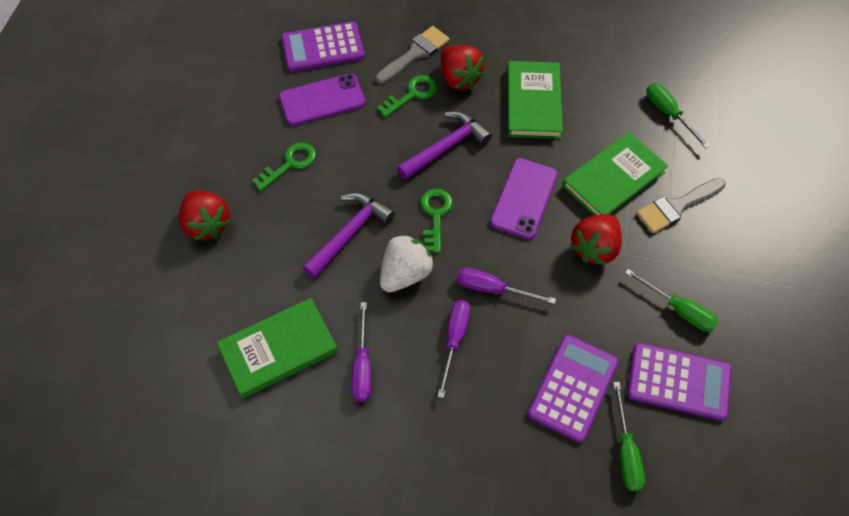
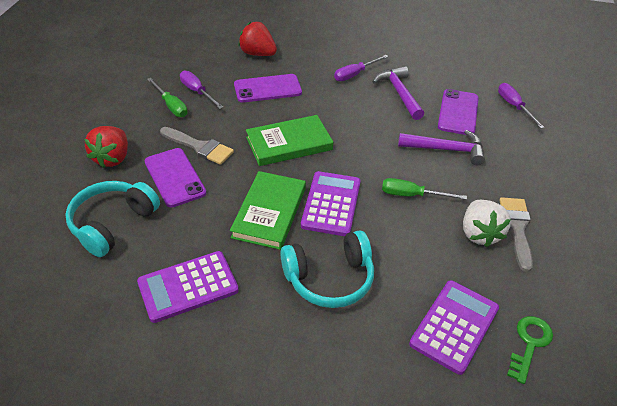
green book: [217,298,338,398] [507,61,563,139] [562,132,668,216] = 3 -> [230,171,306,250] [246,115,333,166] = 2
green key: [252,142,316,191] [377,75,437,118] [420,188,453,253] = 3 -> [507,316,553,384] = 1
green screwdriver: [613,382,645,491] [625,269,719,332] [647,83,710,149] = 3 -> [147,78,188,117] [382,178,467,200] = 2
purple phone: [279,73,366,126] [490,158,558,239] = 2 -> [145,148,206,207] [234,74,302,102] [438,89,479,135] = 3
red strawberry: [179,190,231,240] [440,45,485,90] [570,214,622,266] = 3 -> [84,126,128,168] [239,22,277,56] = 2
turquoise headphones: none = 0 -> [65,181,160,257] [281,230,374,308] = 2

